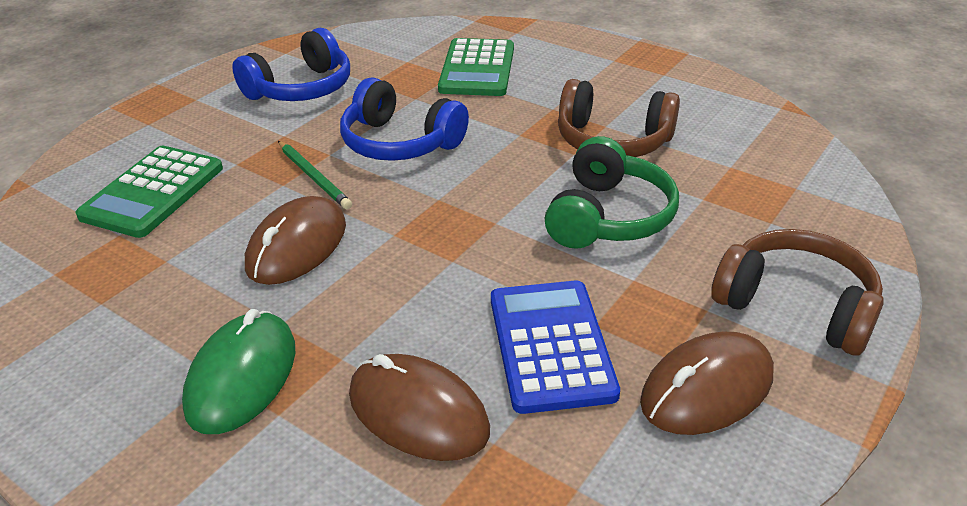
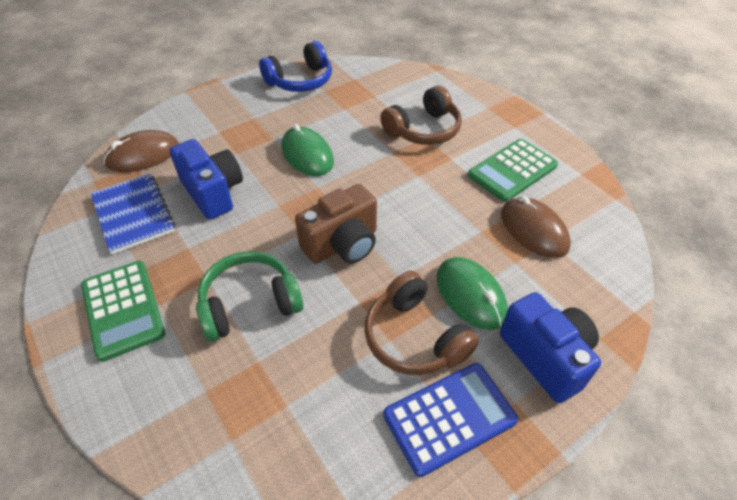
blue camera: none = 0 -> [170,139,243,220] [500,292,601,403] = 2
blue headphones: [232,28,350,101] [340,77,469,161] = 2 -> [259,41,332,92] = 1
blue notebook: none = 0 -> [91,173,175,254] = 1
brown camera: none = 0 -> [295,184,377,264] = 1
brown mouse: [245,196,346,285] [349,354,490,461] [640,332,774,435] = 3 -> [104,130,179,172] [501,196,571,258] = 2
green mouse: [182,309,295,434] = 1 -> [282,124,334,176] [436,257,508,330] = 2
green pencil: [278,141,352,209] = 1 -> none = 0

